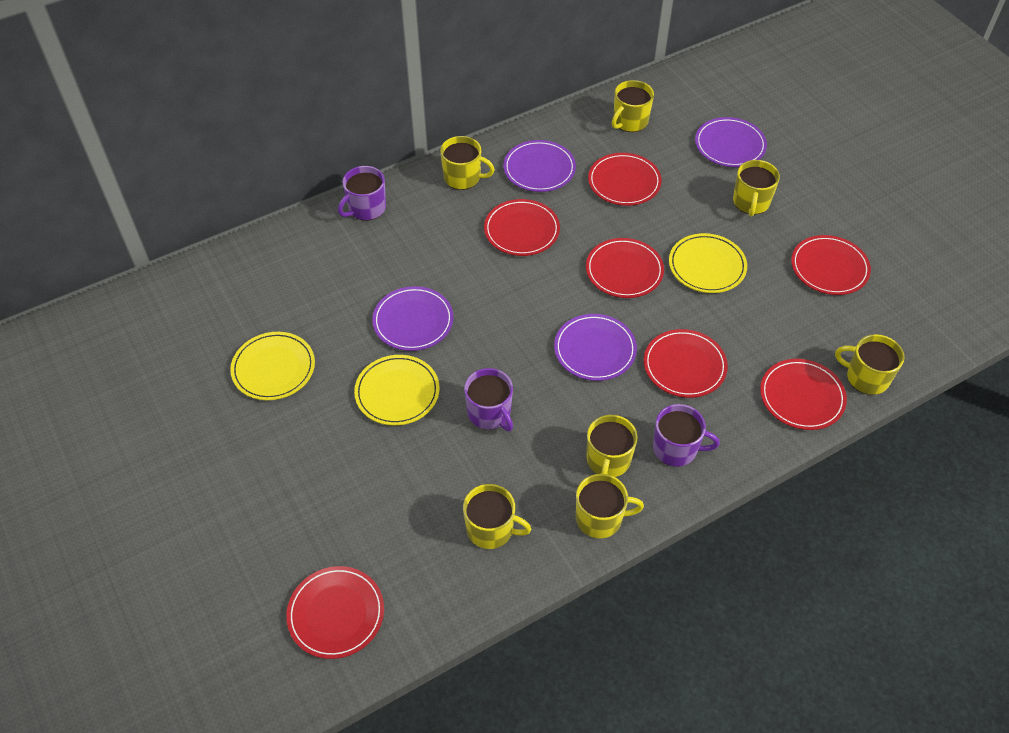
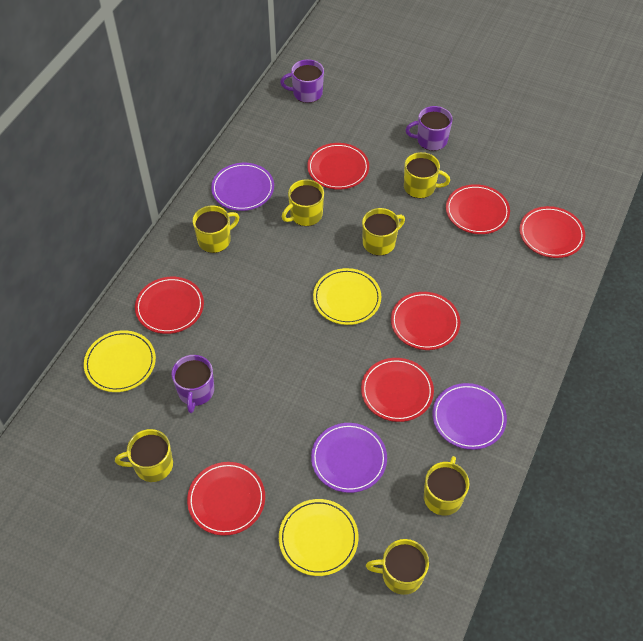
purple plate: [372,286,453,351] [503,140,576,192] [554,314,637,381] [695,117,767,167] = 4 -> [211,163,274,211] [311,423,387,493] [432,383,507,450] = 3

